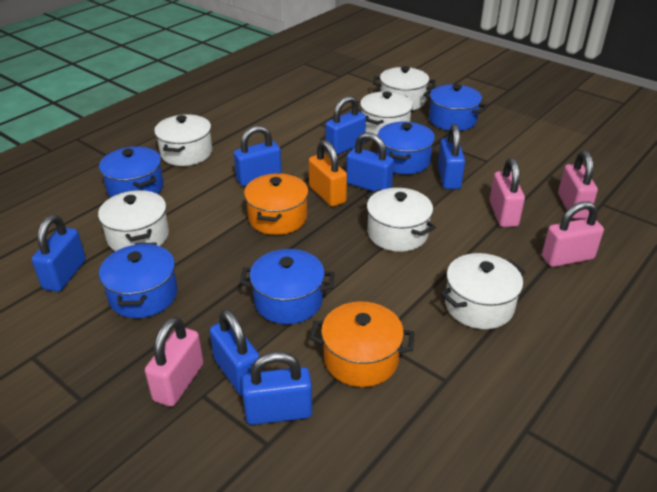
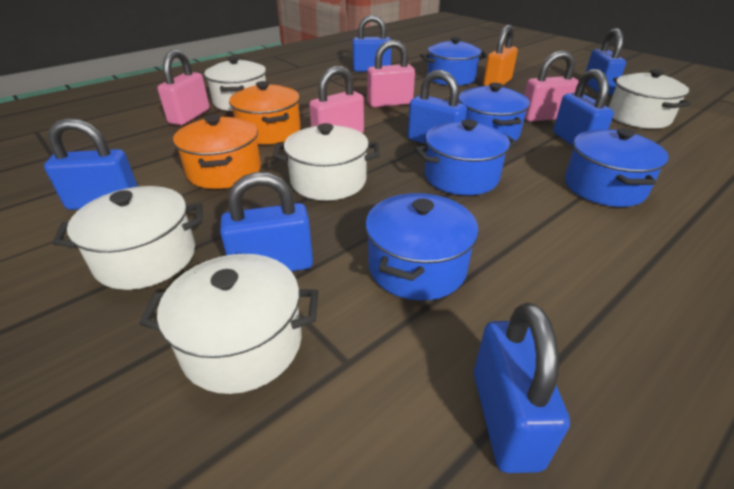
white pot: [98,190,169,251] [154,114,212,166] [360,91,413,135] [366,188,436,252] [373,66,435,111] [441,253,525,329] = 6 -> [52,186,203,290] [139,254,319,394] [204,56,266,111] [272,123,380,201] [609,69,691,128] = 5

